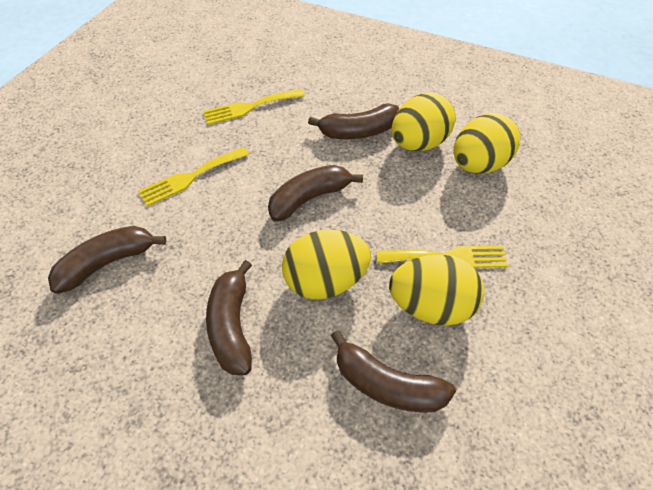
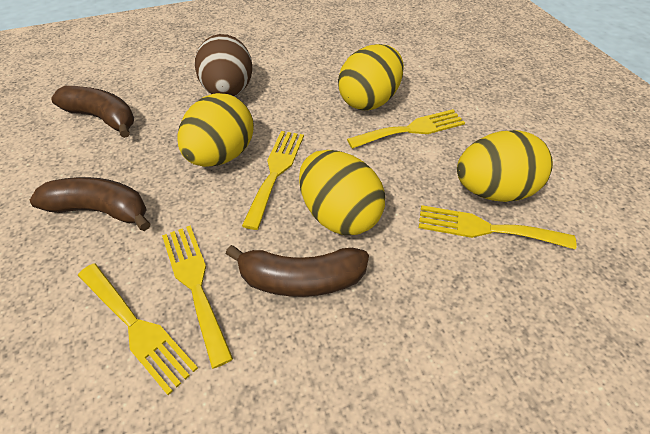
brown banana: [48,226,166,294] [206,260,252,375] [268,165,363,222] [308,103,399,139] [331,330,456,413] = 5 -> [30,177,150,231] [51,86,134,138] [226,245,369,297] = 3
brown egg: none = 0 -> [195,34,252,96] = 1
yellow fork: [138,147,250,207] [203,89,305,125] [376,246,508,268] = 3 -> [78,263,198,395] [162,226,233,369] [242,131,304,230] [347,109,465,149] [419,205,576,250] = 5

